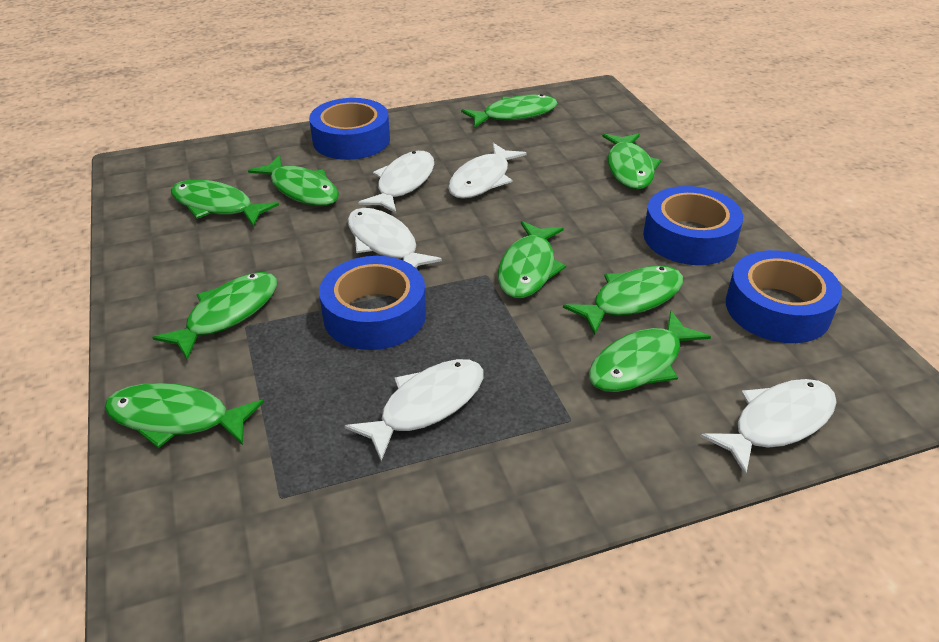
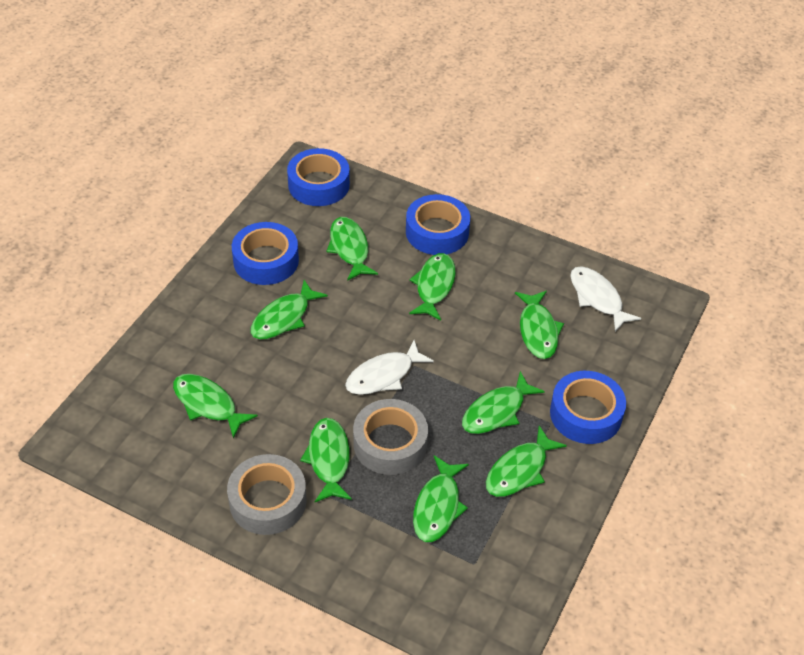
grey tape: none = 0 -> [227,454,307,535] [353,399,428,475] = 2
white fish: [345,359,484,461] [348,208,442,268] [358,151,434,213] [448,143,527,199] [700,379,837,475] = 5 -> [345,340,434,395] [570,266,641,332] = 2

